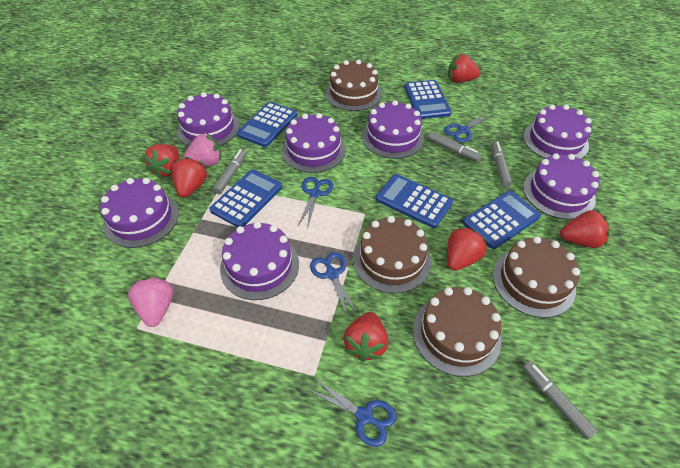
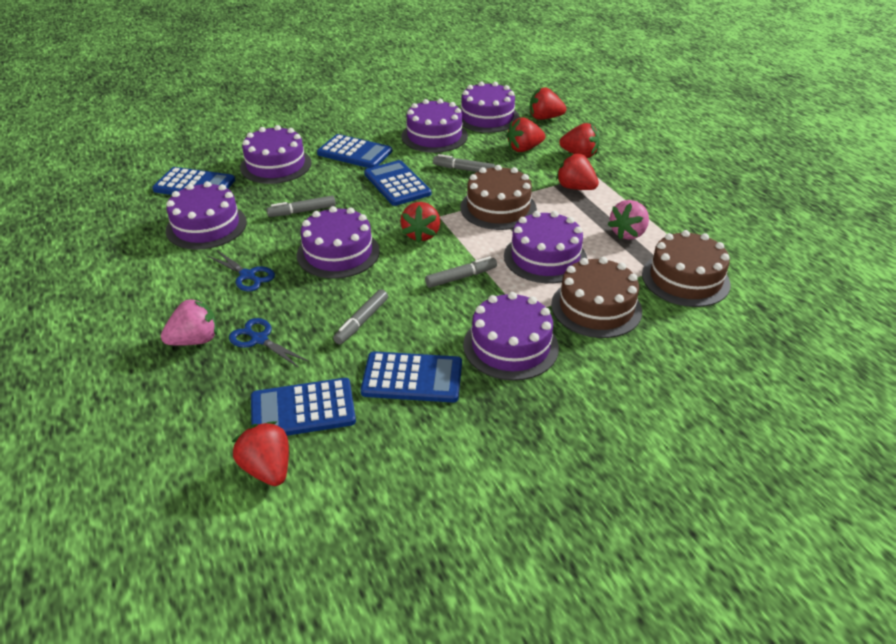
blue scissors: [298,177,334,226] [307,378,397,447] [310,252,358,319] [444,112,493,143] = 4 -> [208,250,275,292] [229,318,309,368] = 2
brown cake: [325,60,382,111] [353,216,431,294] [413,287,501,377] [493,236,580,318] = 4 -> [460,165,537,230] [551,257,642,338] [642,230,731,307] = 3

